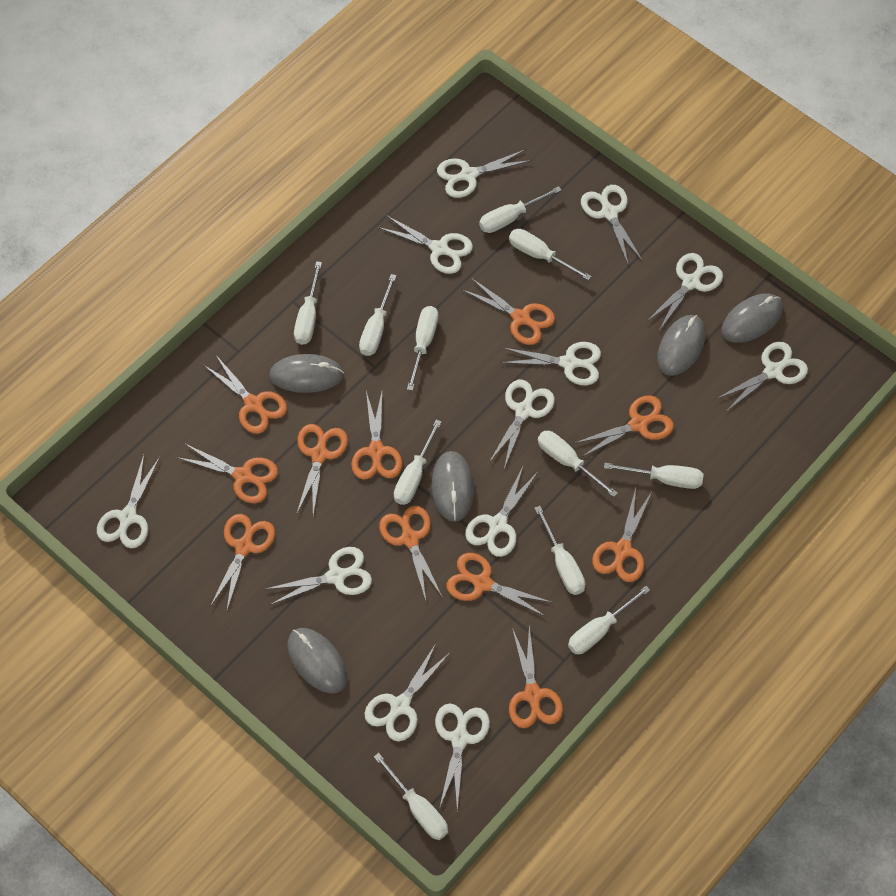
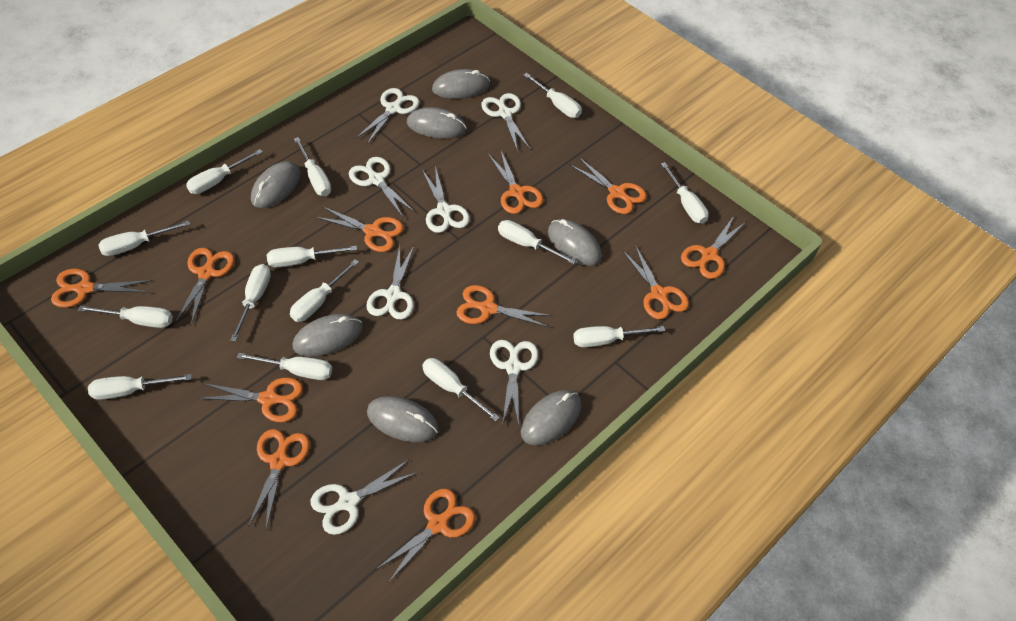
grey mouse: [269,354,344,393] [288,628,347,693] [432,451,474,522] [657,315,705,376] [721,294,783,343] = 5 -> [251,161,301,208] [292,314,363,357] [367,396,439,442] [407,107,466,138] [432,69,490,99] [521,390,582,445] [548,219,602,266] = 7
white scissors: [97,455,160,548] [266,547,372,605] [364,644,450,741] [378,215,473,274] [435,703,490,811] [437,149,532,198] [465,464,538,557] [489,380,555,469] [501,342,601,385] [581,185,643,266] [646,253,723,331] [716,342,808,411] = 12 -> [311,459,418,535] [349,157,416,217] [356,88,420,144] [366,245,414,320] [422,166,470,233] [481,93,530,152] [490,340,538,425] = 7
white screwdriver: [294,261,322,345] [359,274,397,356] [374,753,448,840] [394,419,442,505] [407,306,438,391] [479,186,562,233] [509,229,592,281] [534,506,585,595] [538,431,618,497] [568,586,650,654] [604,463,703,489] = 11 -> [78,306,173,328] [88,374,192,400] [98,221,190,256] [186,149,263,194] [230,264,271,342] [237,353,332,380] [267,246,357,268] [290,259,359,322] [294,137,331,196] [422,358,500,422] [498,220,576,265] [524,73,582,118] [573,326,665,348] [661,162,709,224] = 14

